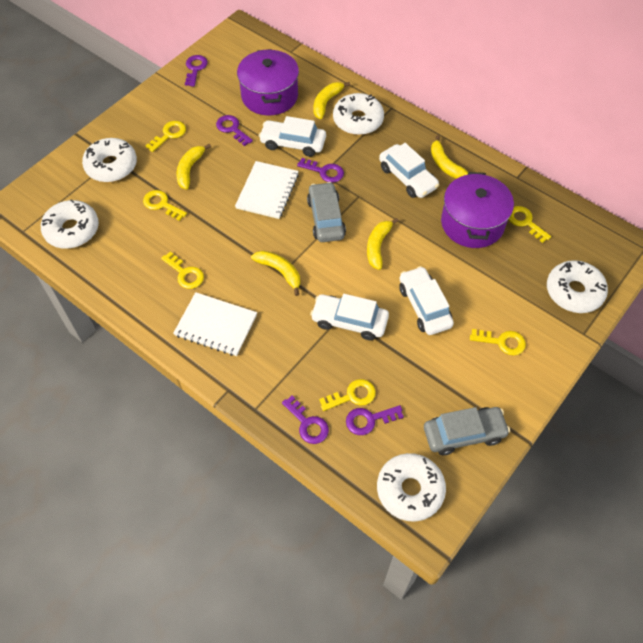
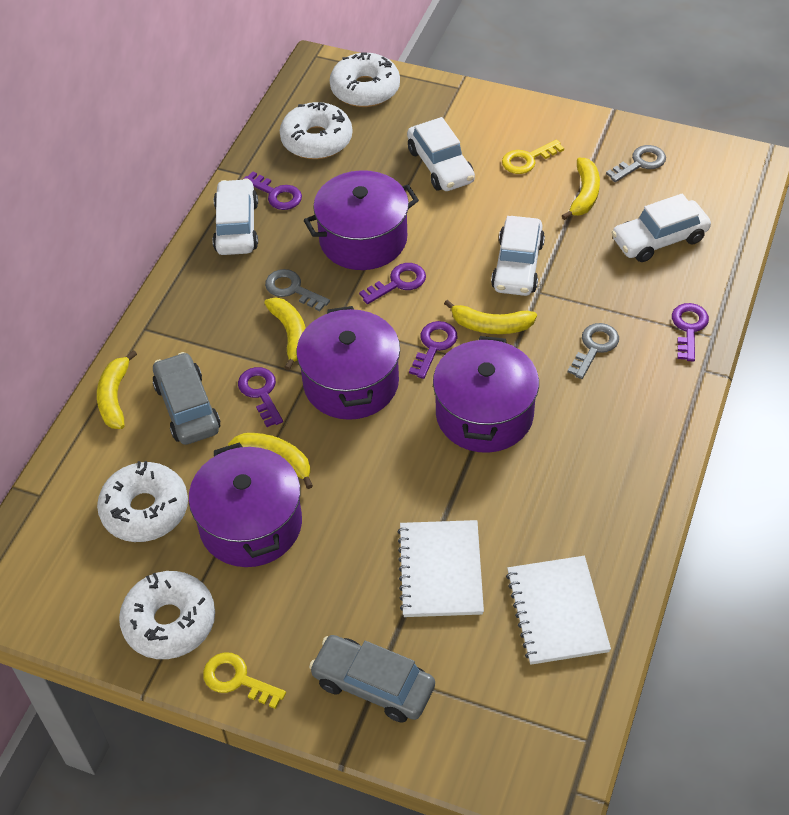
grey key: none = 0 -> [265,269,330,311] [568,323,619,379] [606,145,666,182] = 3
purple pot: [237,49,299,116] [441,172,514,248] = 2 -> [189,442,302,567] [296,306,400,420] [304,170,419,270] [433,336,539,453] = 4
white donut: [41,199,99,249] [82,138,137,182] [333,93,384,135] [377,453,446,522] [547,260,608,313] = 5 -> [97,461,188,542] [119,571,215,659] [280,102,353,159] [330,52,400,107] = 4
yellow key: [143,190,187,221] [146,121,186,152] [161,252,204,289] [319,379,376,411] [470,329,526,356] [508,206,551,243] = 6 -> [203,652,286,709] [502,139,564,174] = 2

